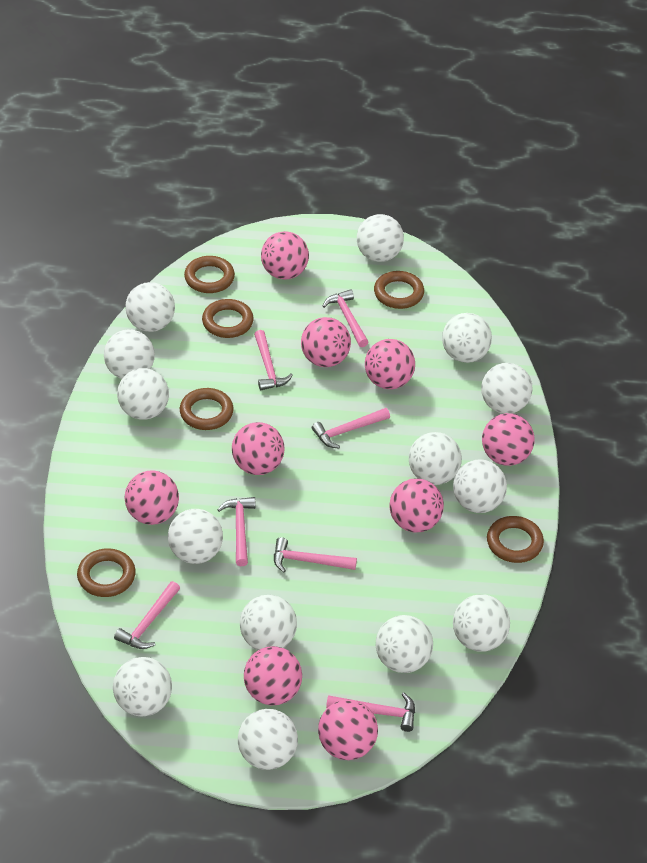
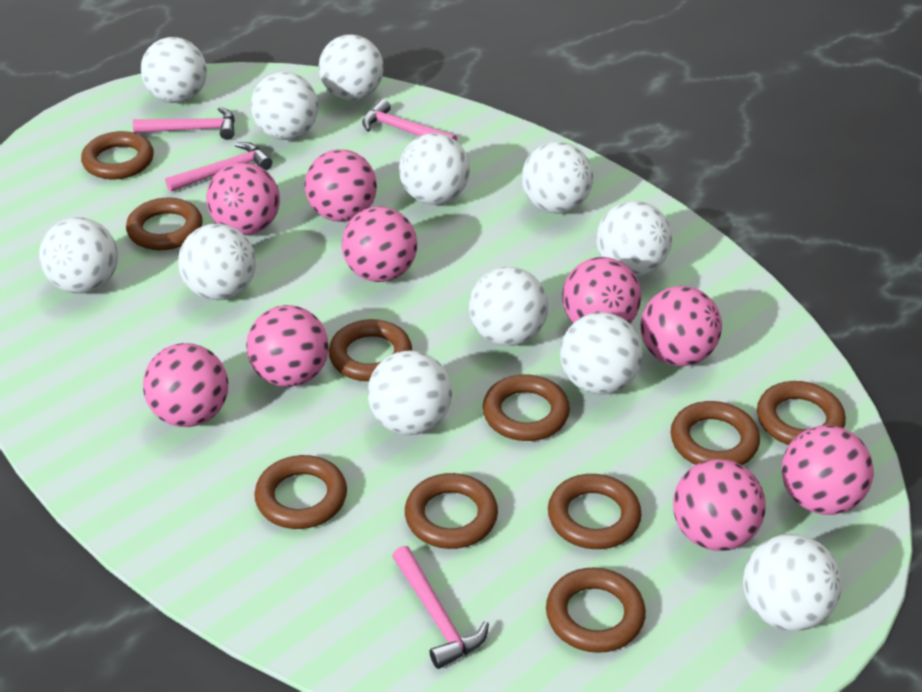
brown ring: [77,548,136,597] [180,388,234,430] [184,256,235,293] [202,299,254,338] [374,271,424,309] [487,516,544,563] = 6 -> [81,131,154,179] [126,198,203,250] [254,455,347,529] [329,319,412,381] [405,473,498,549] [483,374,570,441] [546,568,646,653] [548,474,642,549] [671,401,760,465] [757,381,846,445] = 10
pink hammer: [114,581,180,649] [217,497,256,566] [254,330,293,390] [274,537,357,572] [312,408,390,448] [322,289,368,347] [326,692,415,732] = 7 -> [133,107,235,140] [165,142,272,192] [362,99,457,141] [392,546,489,669] = 4
white ball: [104,330,155,379] [113,657,172,717] [117,368,169,420] [125,282,175,332] [168,509,223,564] [238,709,298,770] [240,595,297,650] [357,214,404,262] [376,615,433,673] [409,432,462,485] [442,313,492,363] [453,459,507,513] [453,594,510,652] [481,363,533,414] = 14 -> [39,217,118,294] [141,37,207,103] [178,224,256,300] [251,72,318,140] [319,34,384,101] [368,350,452,435] [399,133,470,205] [469,267,548,346] [522,142,593,214] [560,312,643,395] [596,201,672,276] [743,534,842,631] = 12

